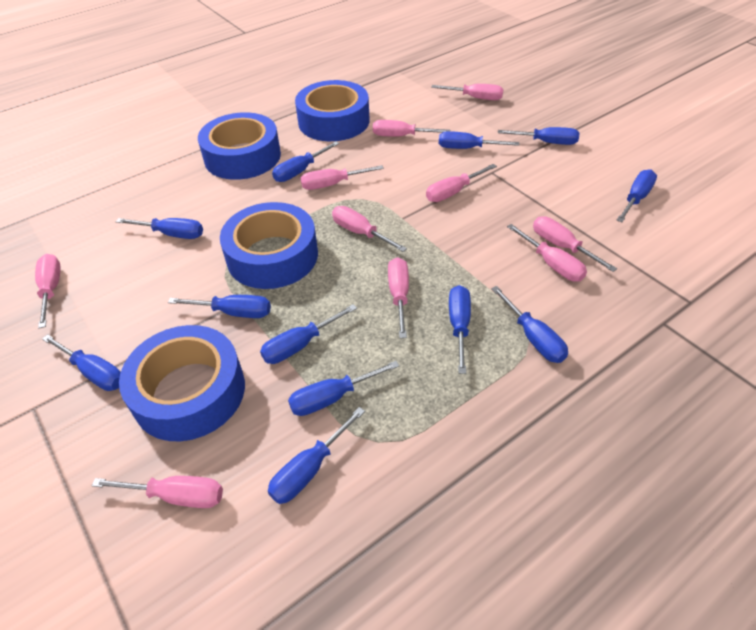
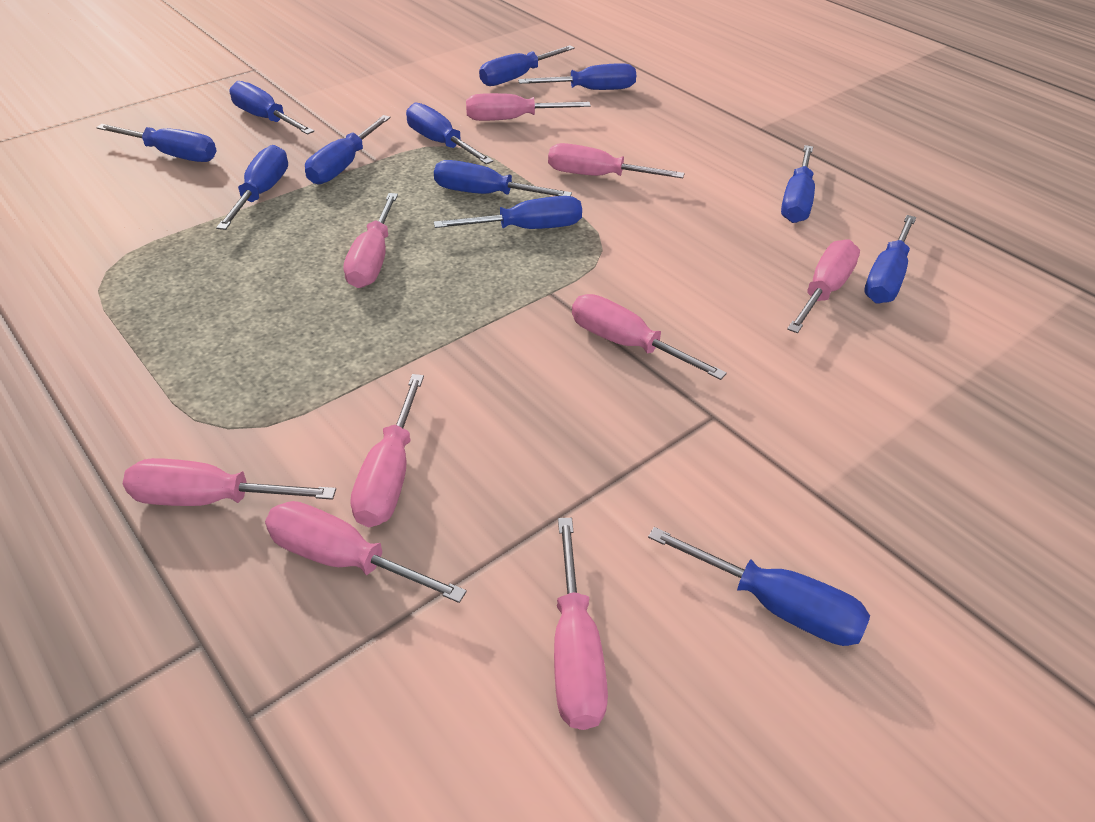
blue tape: [119,325,245,441] [198,112,281,180] [220,202,318,289] [295,80,370,141] = 4 -> none = 0
pink screwdriver: [35,254,61,328] [92,476,223,508] [301,165,384,190] [332,206,407,252] [373,120,450,137] [388,257,409,338] [426,164,497,202] [431,84,504,100] [507,224,587,282] [533,216,617,272] = 10 -> [123,458,336,506] [265,501,467,603] [344,193,398,288] [350,374,424,527] [466,93,591,121] [548,143,685,178] [554,518,608,730] [572,294,727,380] [787,239,860,333] = 9

